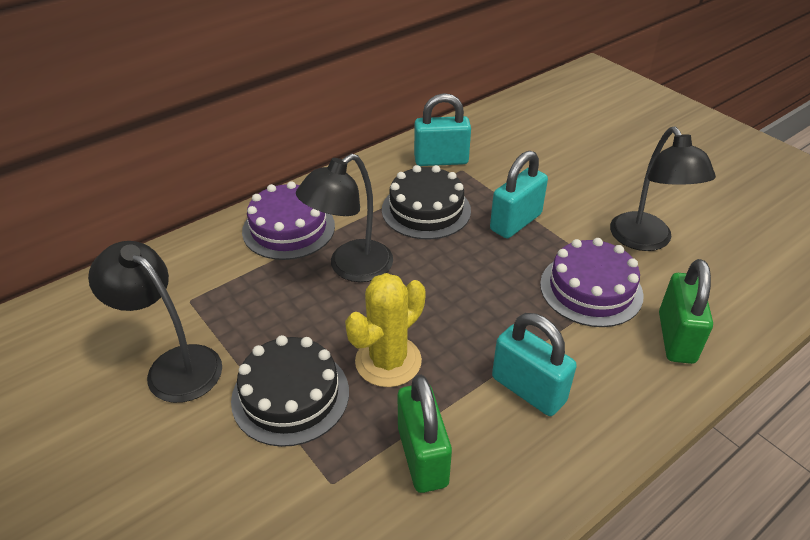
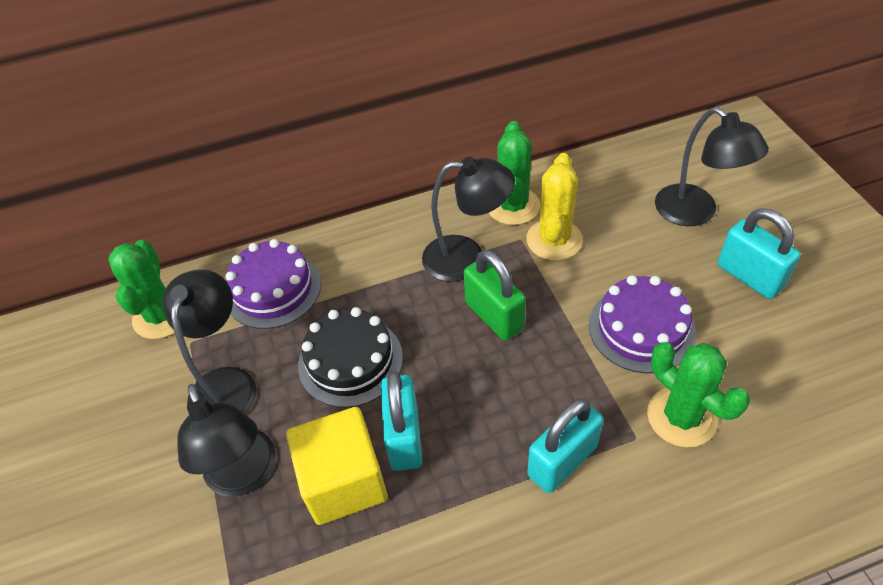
black cake: [231,335,349,447] [382,165,471,239] = 2 -> [298,307,403,408] = 1
black lamp: [88,241,222,403] [296,154,393,282] [610,127,716,251] = 3 -> [163,269,257,414] [177,384,276,497] [422,157,515,282] [655,107,769,226] = 4
green cactus: none = 0 -> [108,240,175,339] [489,121,540,225] [647,342,750,447] = 3
green padlock: [398,375,452,493] [659,259,713,364] = 2 -> [464,250,526,341] = 1
yellow cube: none = 0 -> [286,407,388,525] = 1

